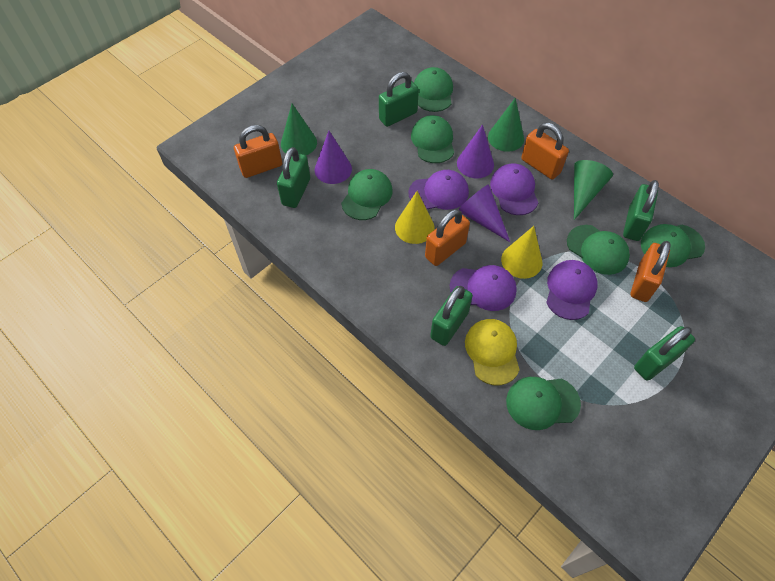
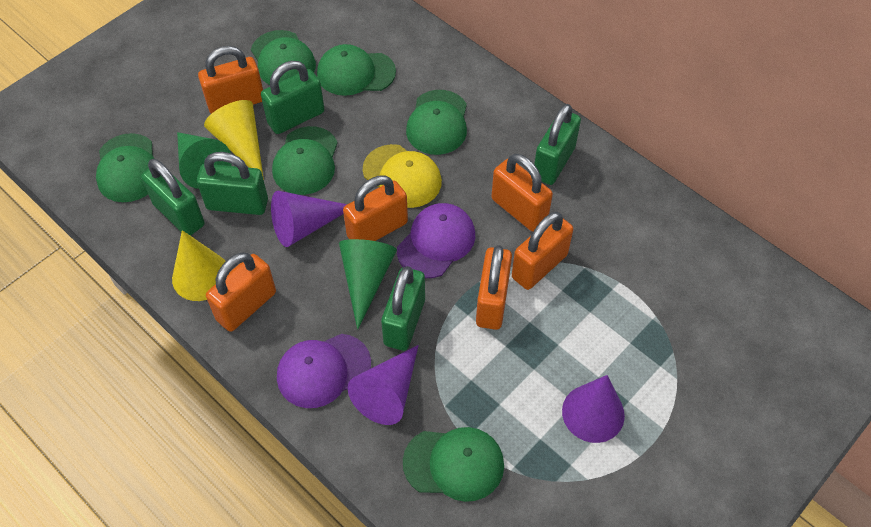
green cone: [281,104,317,155] [488,98,524,152] [574,160,613,220] = 3 -> [177,132,231,189] [339,239,397,330] = 2
orange padlock: [234,125,282,178] [425,209,470,266] [521,123,569,180] [631,241,671,302] = 4 -> [198,46,263,114] [206,252,276,332] [343,175,408,241] [476,245,512,330] [491,154,553,232] [512,212,573,290] = 6
purple cap: [408,170,469,210] [450,265,517,311] [490,163,538,215] [546,260,598,320] = 4 -> [277,334,371,408] [397,203,475,278] = 2

